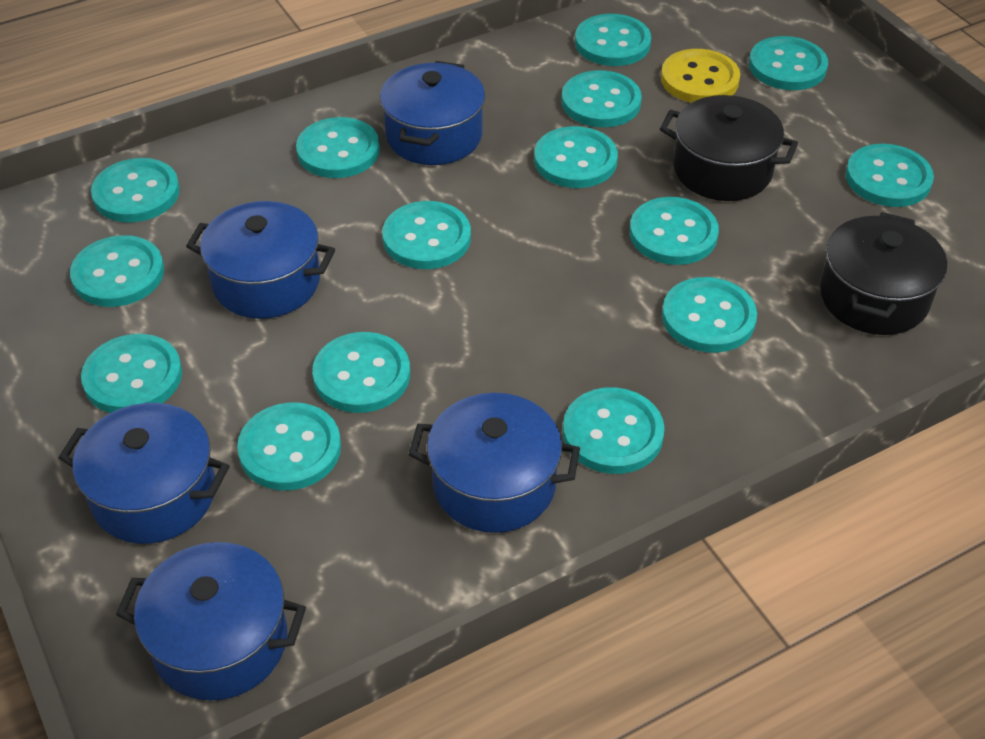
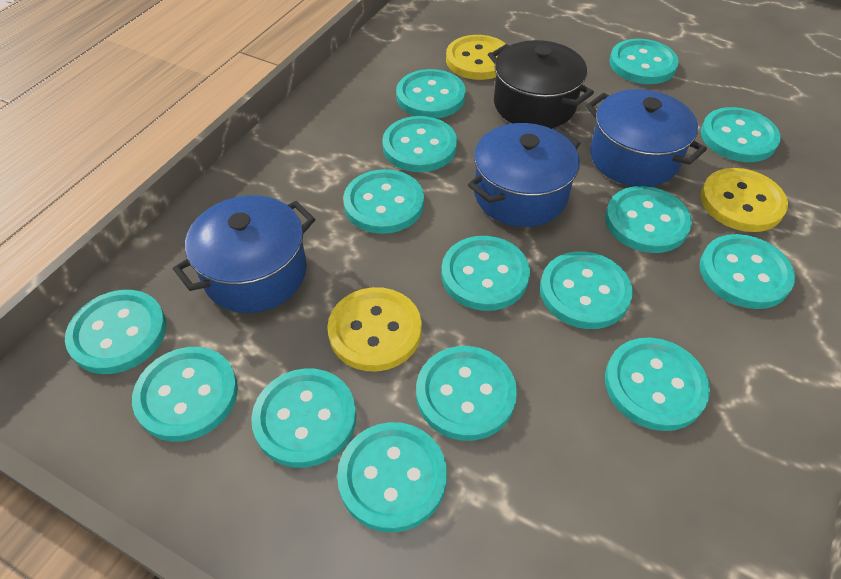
black pot: [660,95,798,201] [820,212,947,335] = 2 -> [489,40,594,128] = 1
blue pot: [59,403,229,544] [116,542,306,701] [186,201,335,319] [380,61,485,165] [409,393,580,533] = 5 -> [173,195,315,313] [468,123,581,227] [586,89,707,187] = 3
yellow button: [661,49,740,103] = 1 -> [327,287,422,371] [446,35,506,80] [701,168,788,232] = 3

